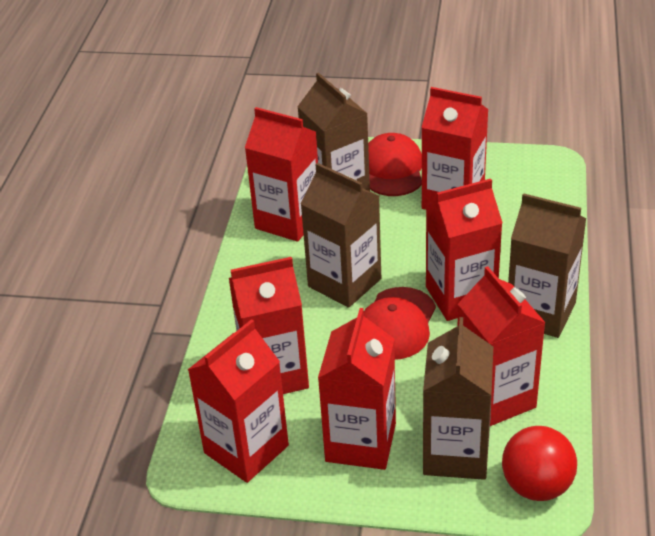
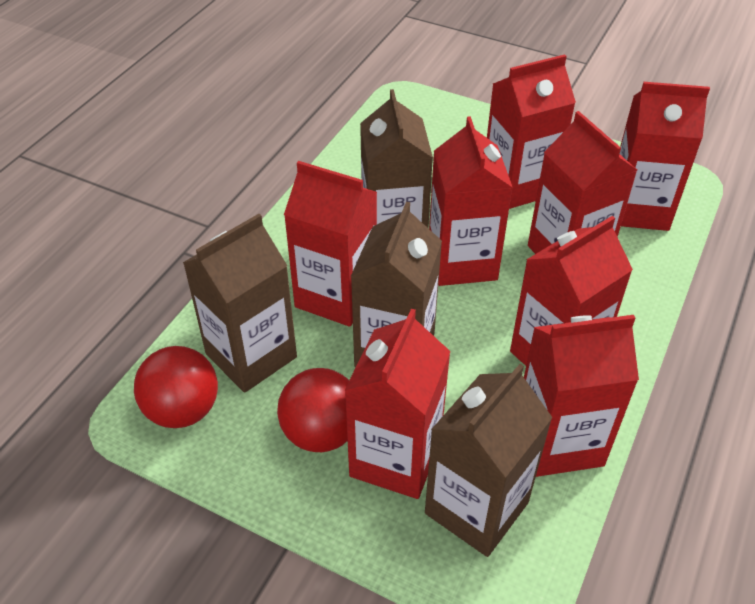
red ball: [502,426,577,501] = 1 -> [134,346,218,428] [277,368,349,452] = 2
red cap: [364,287,436,360] [368,133,422,196] = 2 -> none = 0
red carton: [188,319,289,483] [229,257,309,394] [245,107,318,242] [318,308,396,470] [421,87,489,210] [426,179,502,321] [458,266,546,426] = 7 -> [284,161,377,327] [344,309,451,499] [429,116,513,286] [487,54,576,209] [510,216,633,366] [524,315,639,477] [528,111,637,254] [620,82,710,231] = 8

